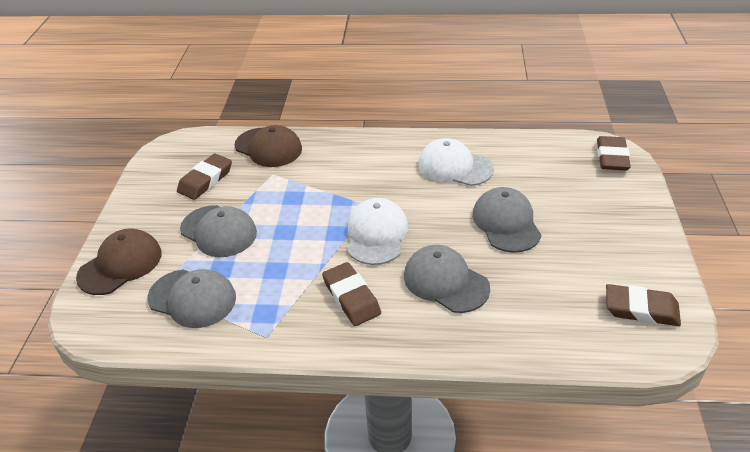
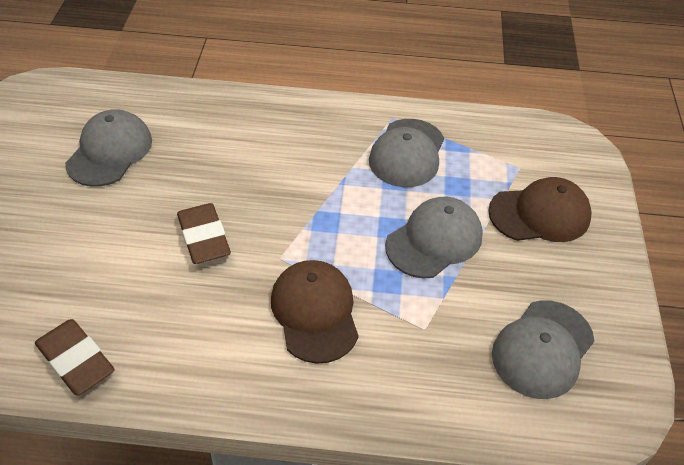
brown eraser: [177,153,232,200] [322,262,381,326] [597,136,631,170] [606,284,681,326] = 4 -> [35,319,115,396] [177,203,231,264] = 2
white cap: [347,198,408,265] [418,138,494,186] = 2 -> none = 0

